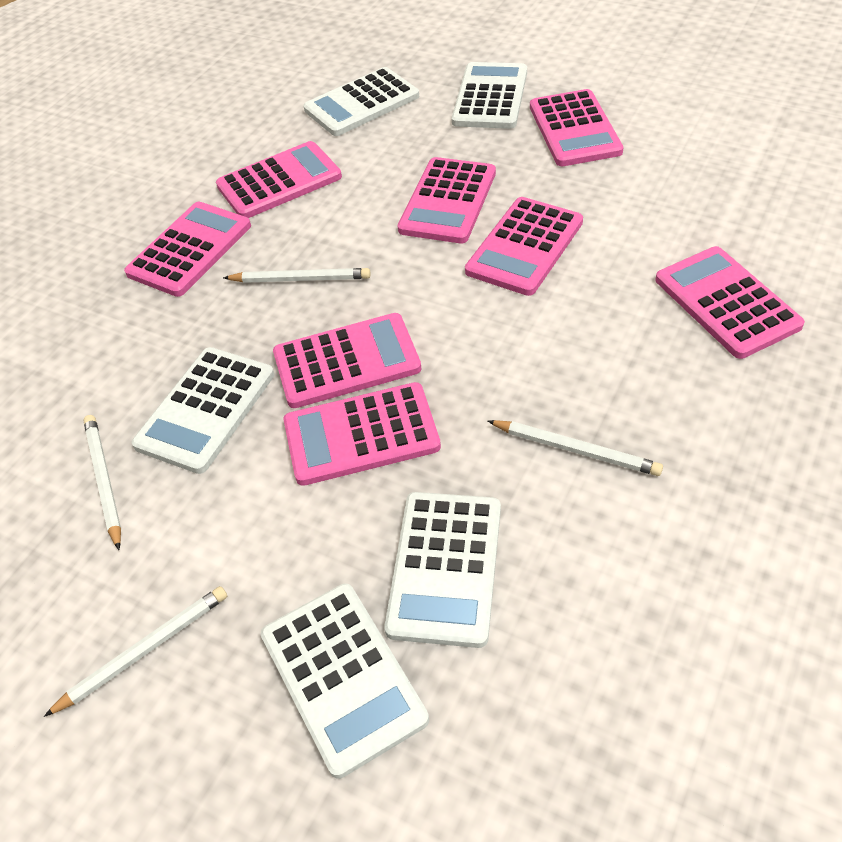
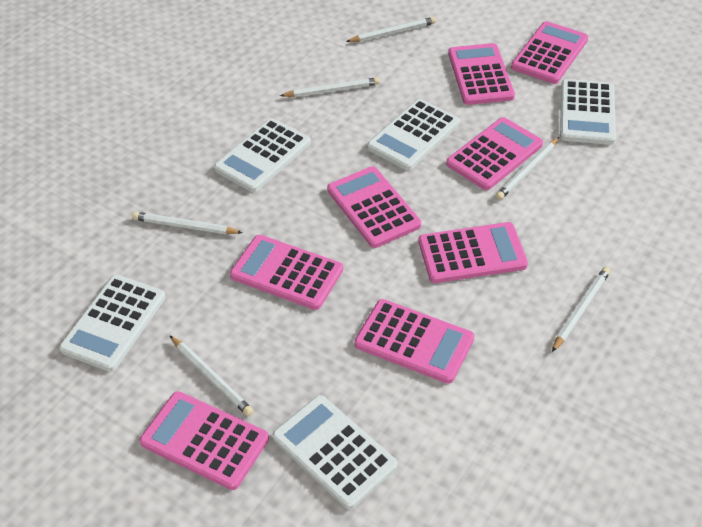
white pencil: [44,586,227,717] [83,415,121,550] [223,268,370,283] [488,420,663,476] = 4 -> [132,212,243,234] [170,336,254,416] [280,77,380,97] [346,17,436,42] [496,137,559,200] [552,267,610,352] = 6

